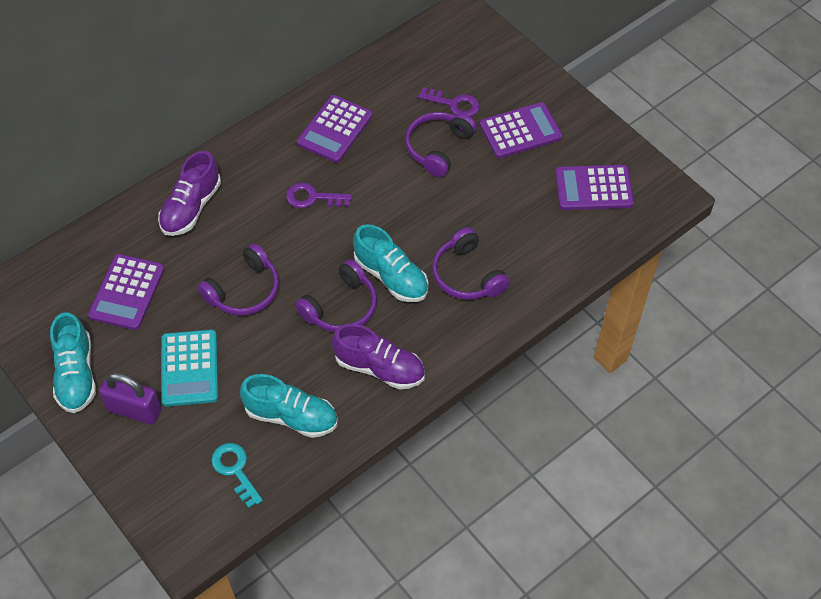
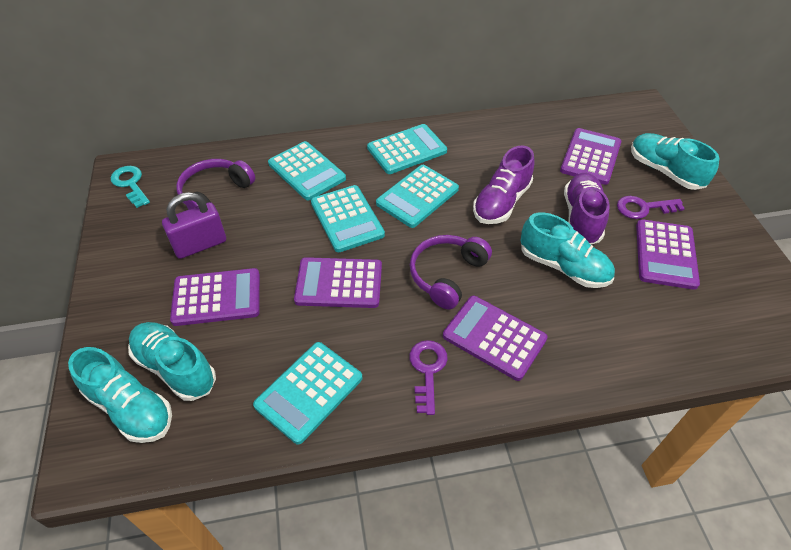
purple calculator: [88,254,165,330] [297,95,373,163] [480,102,562,158] [555,165,634,210] = 4 -> [170,268,260,326] [294,257,382,308] [443,296,548,381] [560,128,622,185] [636,219,700,290] = 5
purple headphones: [197,243,279,316] [295,259,377,332] [405,112,477,177] [432,227,510,300] = 4 -> [176,159,255,209] [410,235,492,309] = 2
turquoise calculator: [161,329,218,407] = 1 -> [253,342,362,445] [268,141,346,200] [311,185,385,252] [367,124,447,174] [376,165,459,228] = 5
turquoise shoe: [50,312,96,413] [240,374,337,438] [353,224,428,302] = 3 -> [68,347,172,443] [128,322,216,401] [520,212,615,288] [631,133,719,190] = 4

